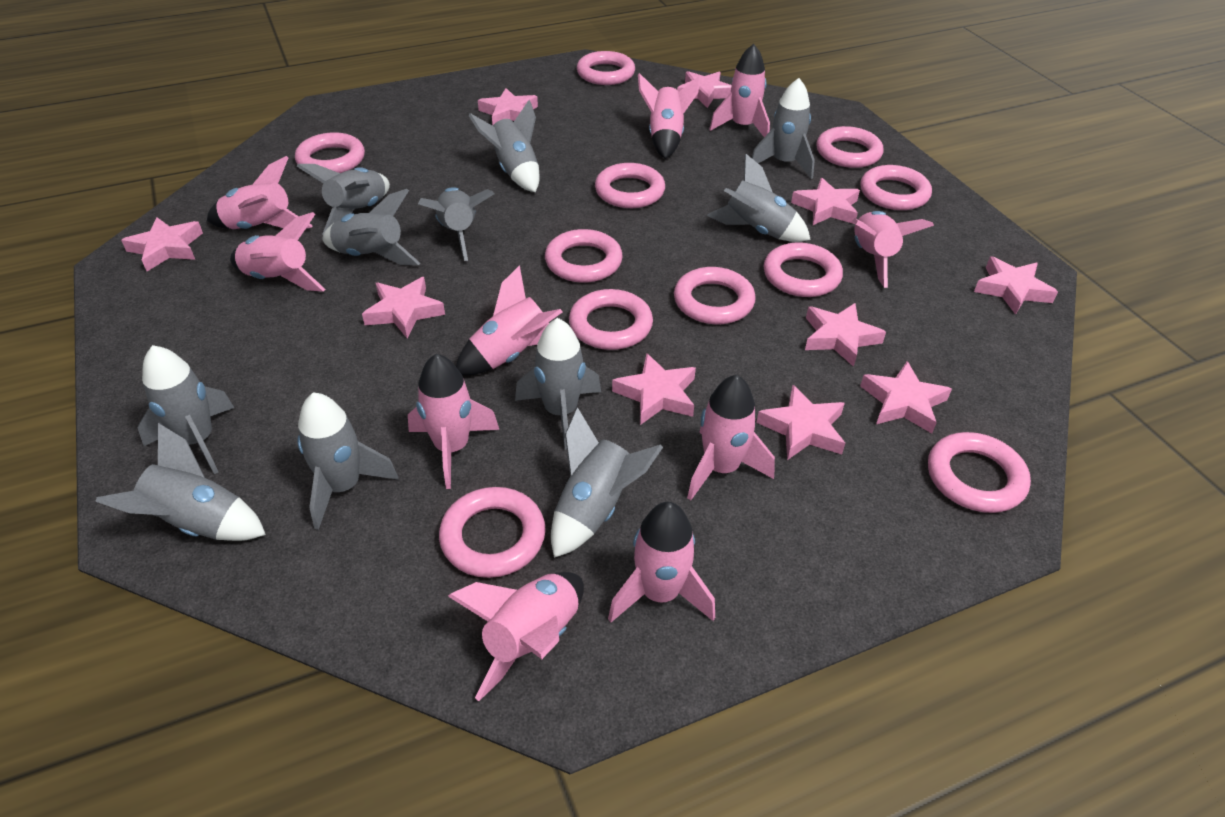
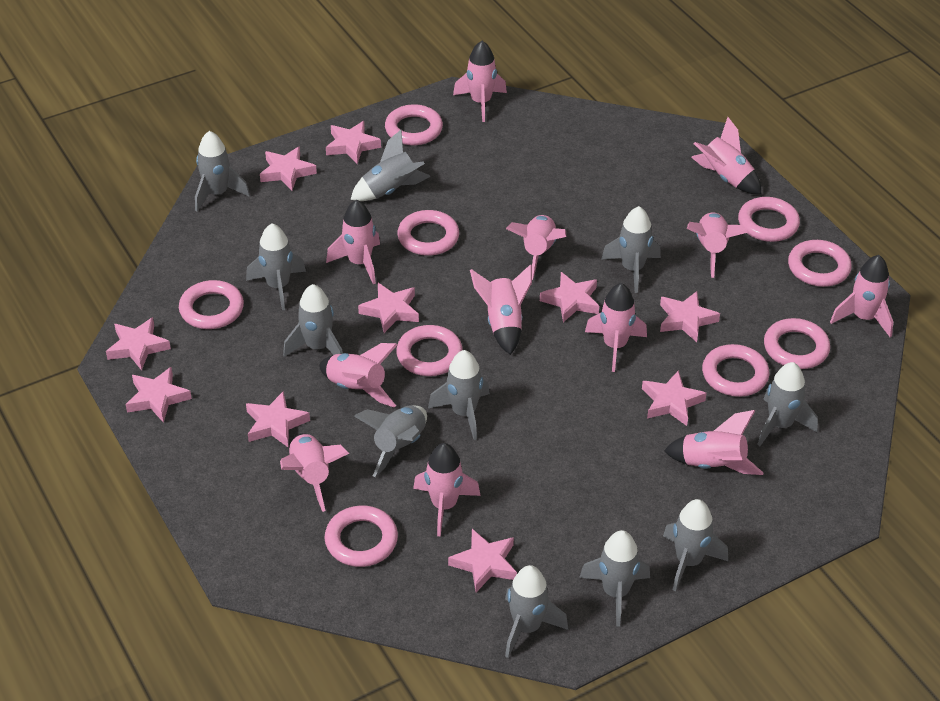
pink ring: [295,132,365,173] [439,487,546,578] [545,229,623,283] [569,289,653,350] [577,51,635,85] [595,163,665,208] [674,267,755,324] [764,243,843,297] [816,126,883,168] [860,165,932,210] [928,432,1031,513] = 11 -> [179,280,244,329] [325,506,398,567] [385,104,443,145] [396,325,463,376] [397,210,459,256] [702,344,769,397] [738,197,800,242] [764,318,830,369] [788,240,852,287] = 9
pink rocket: [207,156,313,229] [230,212,326,292] [408,354,499,489] [448,572,584,701] [456,265,562,375] [608,502,715,622] [638,73,701,159] [687,375,775,500] [709,44,770,137] [853,211,934,288] = 10 -> [280,433,349,512] [319,343,398,408] [326,200,380,284] [413,443,481,536] [453,41,507,122] [470,264,532,355] [506,215,566,280] [585,283,647,372] [664,410,763,475] [687,212,748,278] [691,117,761,194] [830,255,893,337] = 12

